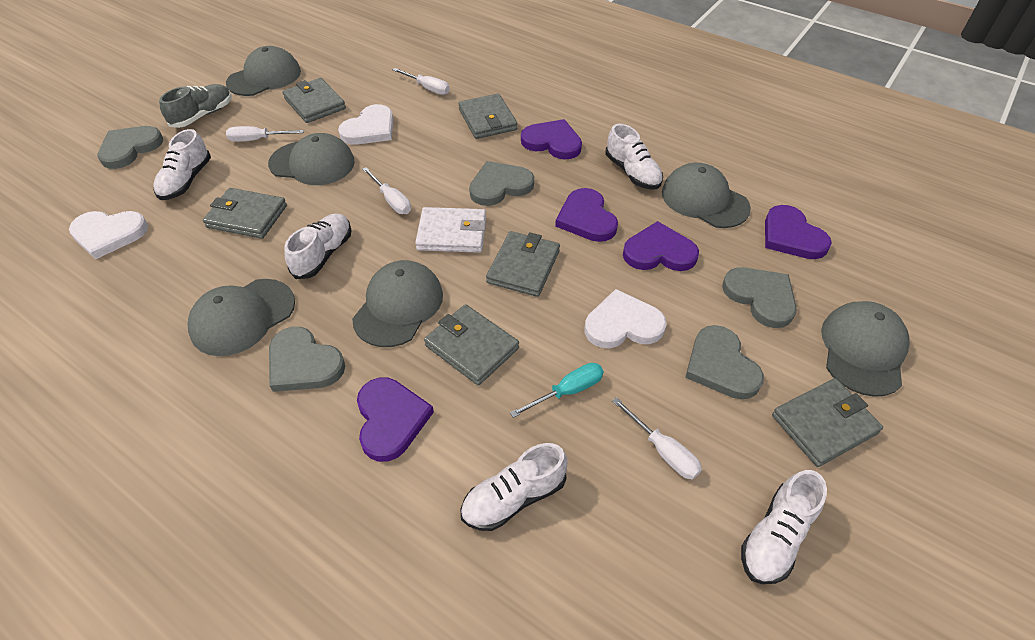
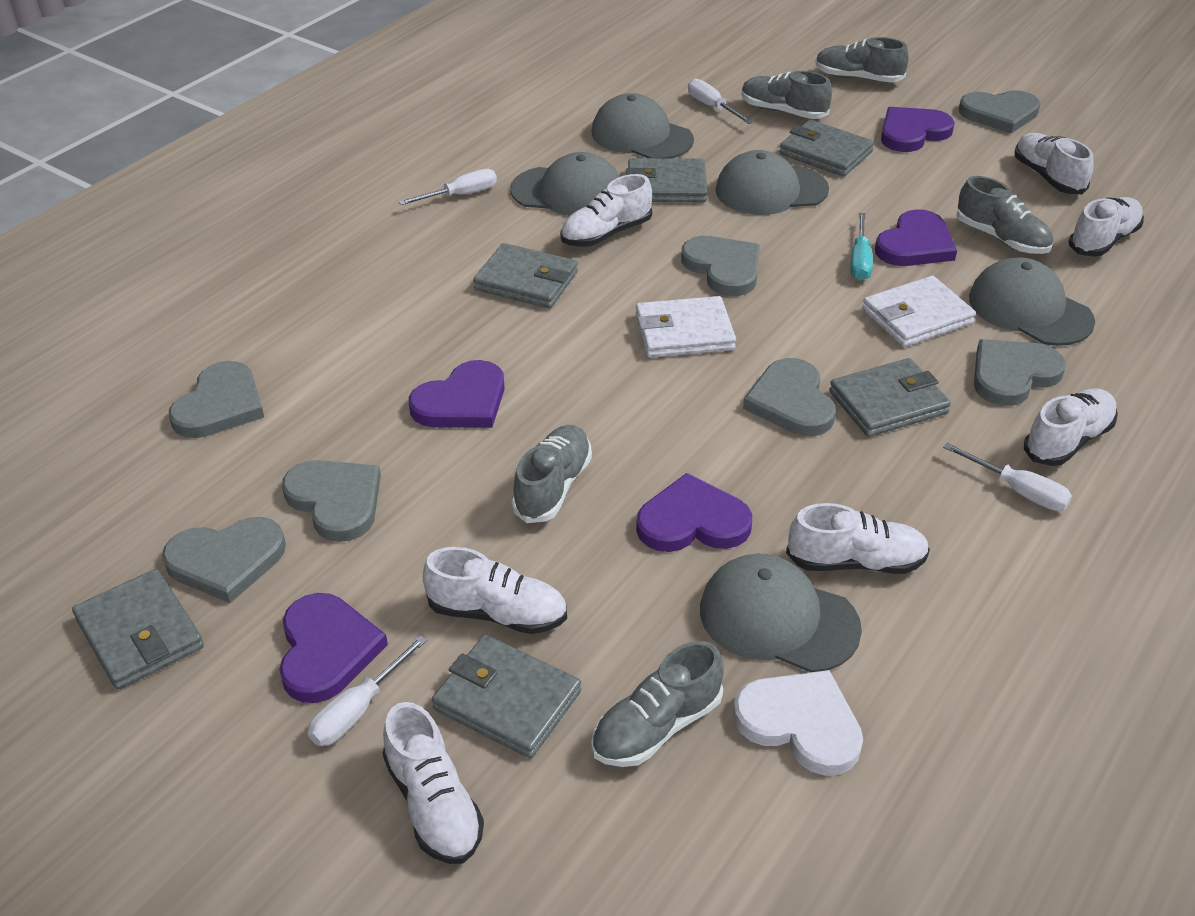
grey cap: [188,279,295,356] [226,46,301,96] [268,133,355,185] [352,260,443,347] [662,163,751,228] [821,301,909,397] = 6 -> [510,152,619,216] [592,93,694,158] [700,554,862,672] [716,150,829,215] [969,257,1095,346] = 5
grey heart: [97,126,163,169] [269,327,345,392] [469,161,534,206] [685,325,764,399] [722,267,797,328] = 5 -> [162,517,286,603] [169,361,264,438] [282,460,381,542] [681,236,760,296] [743,358,836,436] [959,90,1040,134] [974,339,1066,406] = 7
grey shoe: [159,84,232,128] = 1 -> [512,425,592,523] [591,641,724,767] [741,71,832,119] [815,37,909,83] [956,176,1053,254] = 5
white heart: [69,211,148,260] [338,104,393,145] [585,289,667,348] = 3 -> [733,670,863,776] = 1
white shoe: [153,129,211,200] [285,214,352,279] [461,443,568,531] [605,124,663,190] [741,470,827,584] = 5 -> [383,702,484,864] [423,547,567,634] [560,174,652,247] [786,503,930,574] [1015,133,1093,194] [1024,389,1118,466] [1069,197,1144,257] = 7
white wallet: [415,207,486,253] = 1 -> [636,296,736,358] [862,276,976,347] = 2

